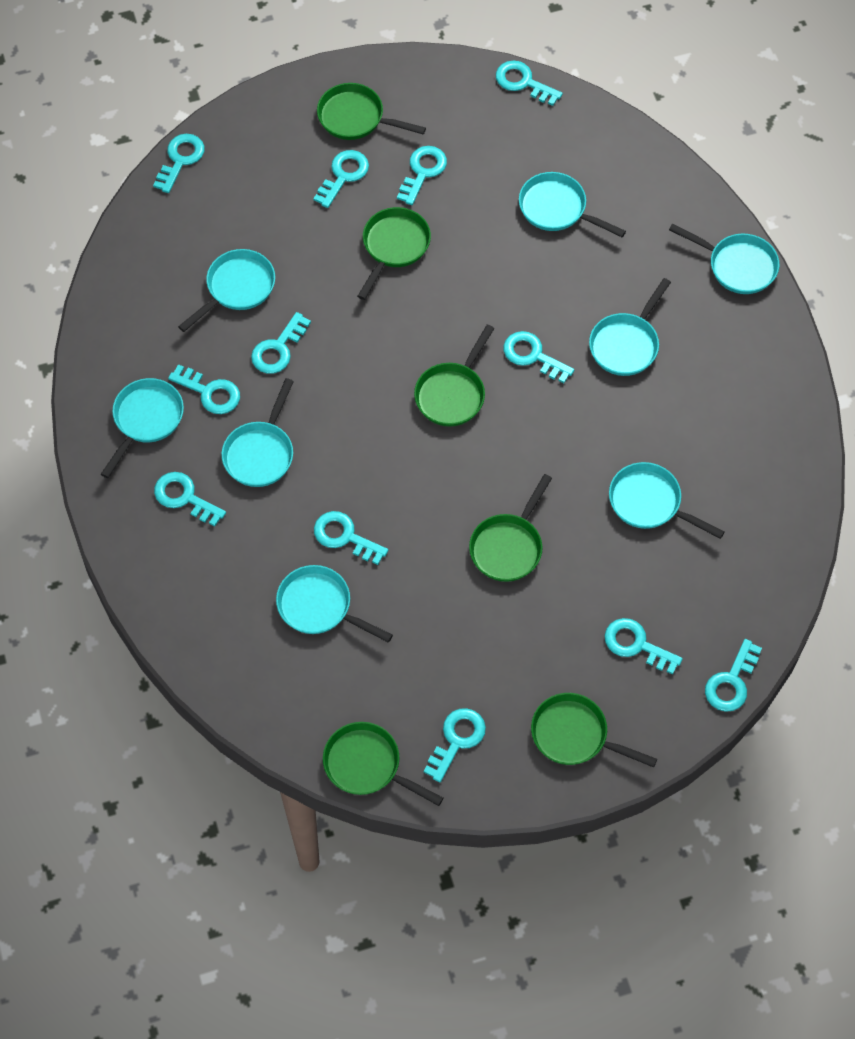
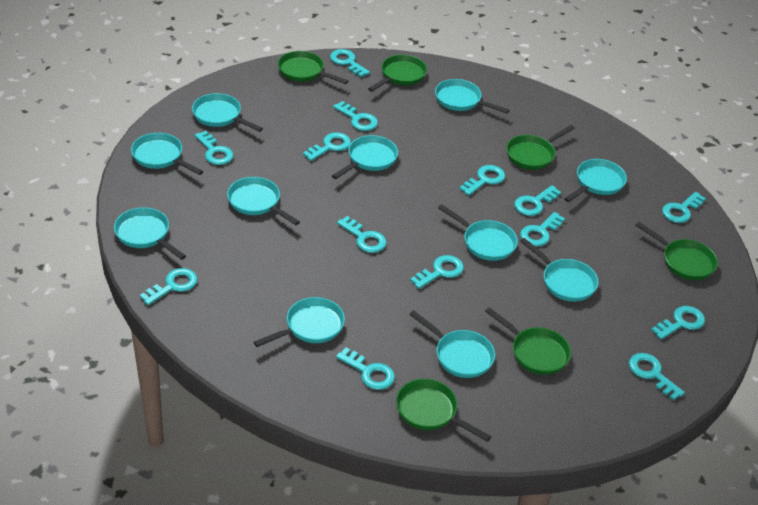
turquoise key: [153,134,205,193] [154,472,226,527] [168,364,240,414] [251,312,311,374] [313,150,369,208] [314,511,388,565] [397,146,447,205] [424,708,486,782] [496,61,563,106] [503,331,574,383] [605,618,683,675] [705,639,762,712] = 12 -> [140,268,197,305] [194,131,233,165] [303,132,351,161] [330,49,370,77] [333,101,378,131] [336,347,395,390] [337,216,387,253] [410,255,464,289] [459,165,505,196] [514,185,561,216] [520,212,565,246] [629,353,685,400] [651,306,705,339] [662,192,706,223] = 14
turquoise pan: [101,378,184,478] [178,249,275,332] [221,378,294,487] [276,565,393,643] [519,172,626,237] [589,278,671,376] [609,462,724,539] [669,223,779,294] = 8 -> [114,207,186,260] [131,133,203,175] [192,93,263,132] [227,177,300,225] [254,297,345,347] [332,135,398,179] [409,310,495,378] [435,79,510,114] [438,204,518,261] [520,238,599,302] [564,159,627,202] = 11

